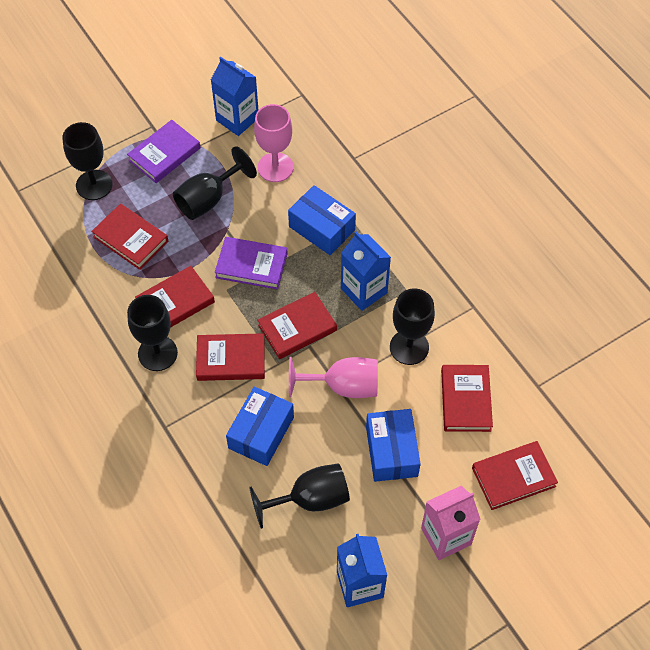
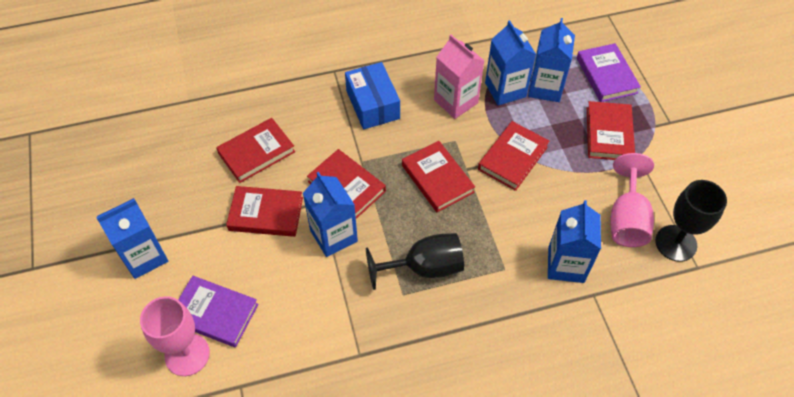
black goblet: [62,122,113,200] [127,295,178,371] [173,146,257,220] [249,463,350,529] [390,289,435,365] = 5 -> [366,233,464,290] [655,180,727,262] = 2
blue box: [226,386,294,466] [288,185,356,255] [366,409,421,482] = 3 -> [345,62,400,130] = 1
blue carton: [211,57,258,136] [337,534,387,607] [341,232,391,311] = 3 -> [96,198,168,279] [303,172,358,257] [485,20,536,105] [528,18,575,102] [548,200,601,283] = 5

